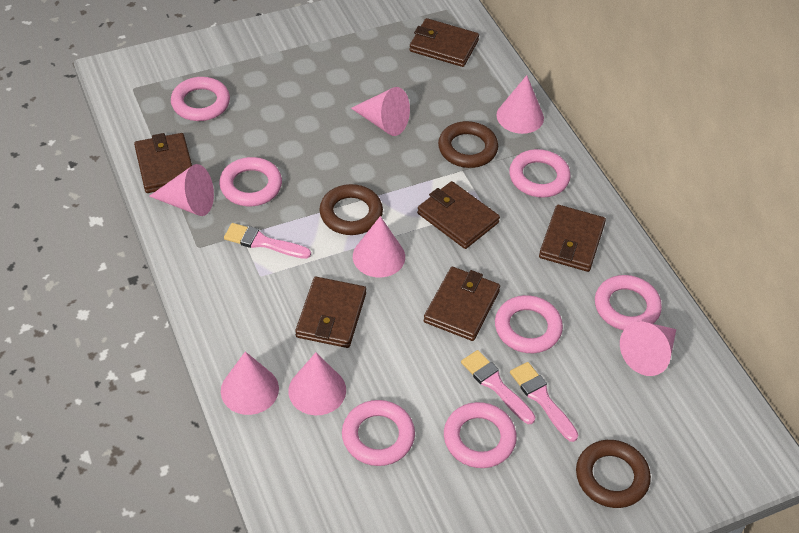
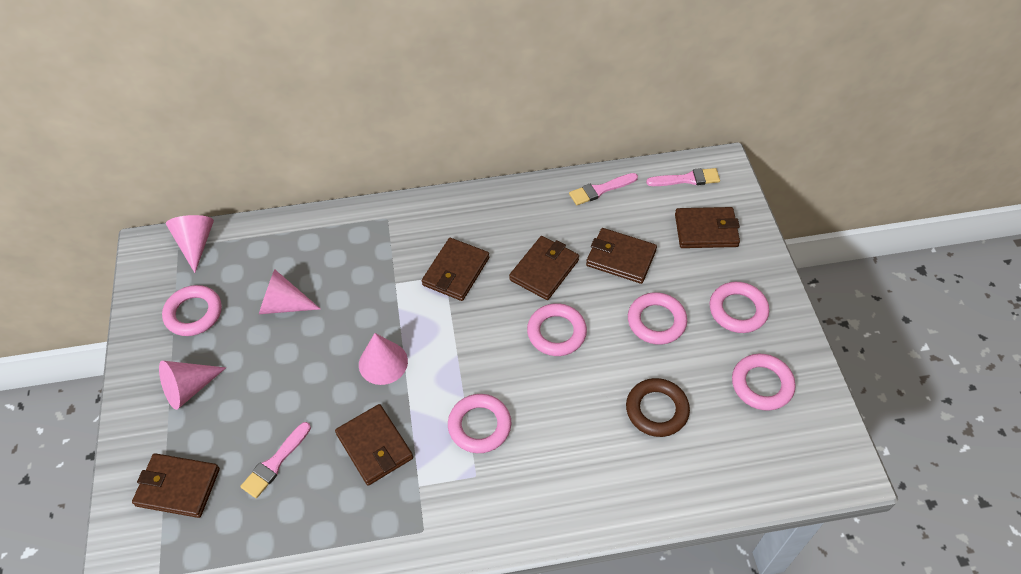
brown ring: [319,184,383,235] [438,121,498,168] [576,440,651,508] = 3 -> [626,378,690,437] = 1
pink cone: [149,164,214,216] [221,351,279,415] [288,353,346,415] [351,87,410,136] [353,216,405,277] [496,75,544,134] [620,322,676,376] = 7 -> [159,361,226,410] [166,215,214,273] [259,269,320,314] [359,333,408,385] = 4
pink ring: [171,77,230,121] [219,157,282,206] [342,400,415,466] [444,402,517,468] [495,295,563,353] [509,149,571,198] [595,275,662,330] = 7 -> [162,285,222,336] [448,394,511,453] [527,303,587,356] [628,292,687,345] [710,282,769,333] [732,354,796,411] = 6

